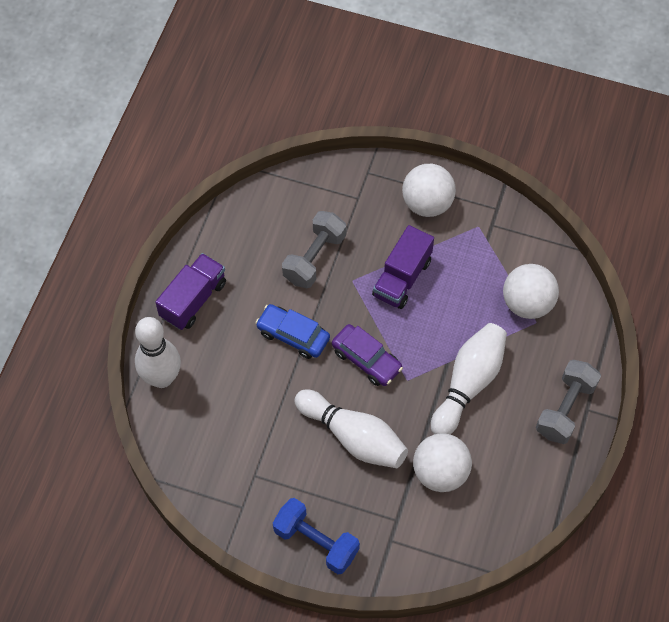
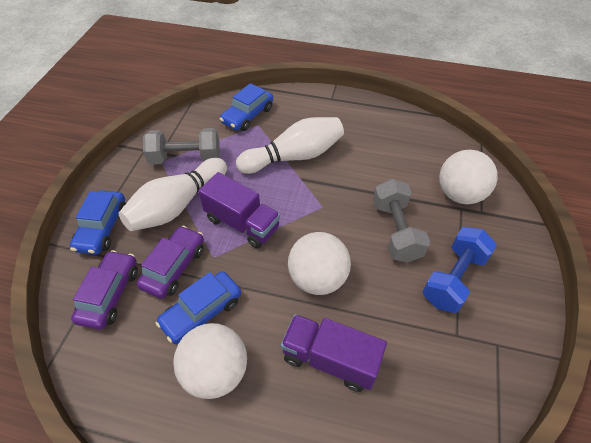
blue car: [255,304,330,359] = 1 -> [70,190,126,255] [156,271,241,344] [220,83,273,131] = 3
purple car: [332,324,403,386] = 1 -> [71,250,138,330] [137,226,204,299] = 2
white bowling pin: [135,317,181,388] [294,389,408,468] [431,323,507,434] = 3 -> [118,158,227,231] [236,117,344,174] = 2

